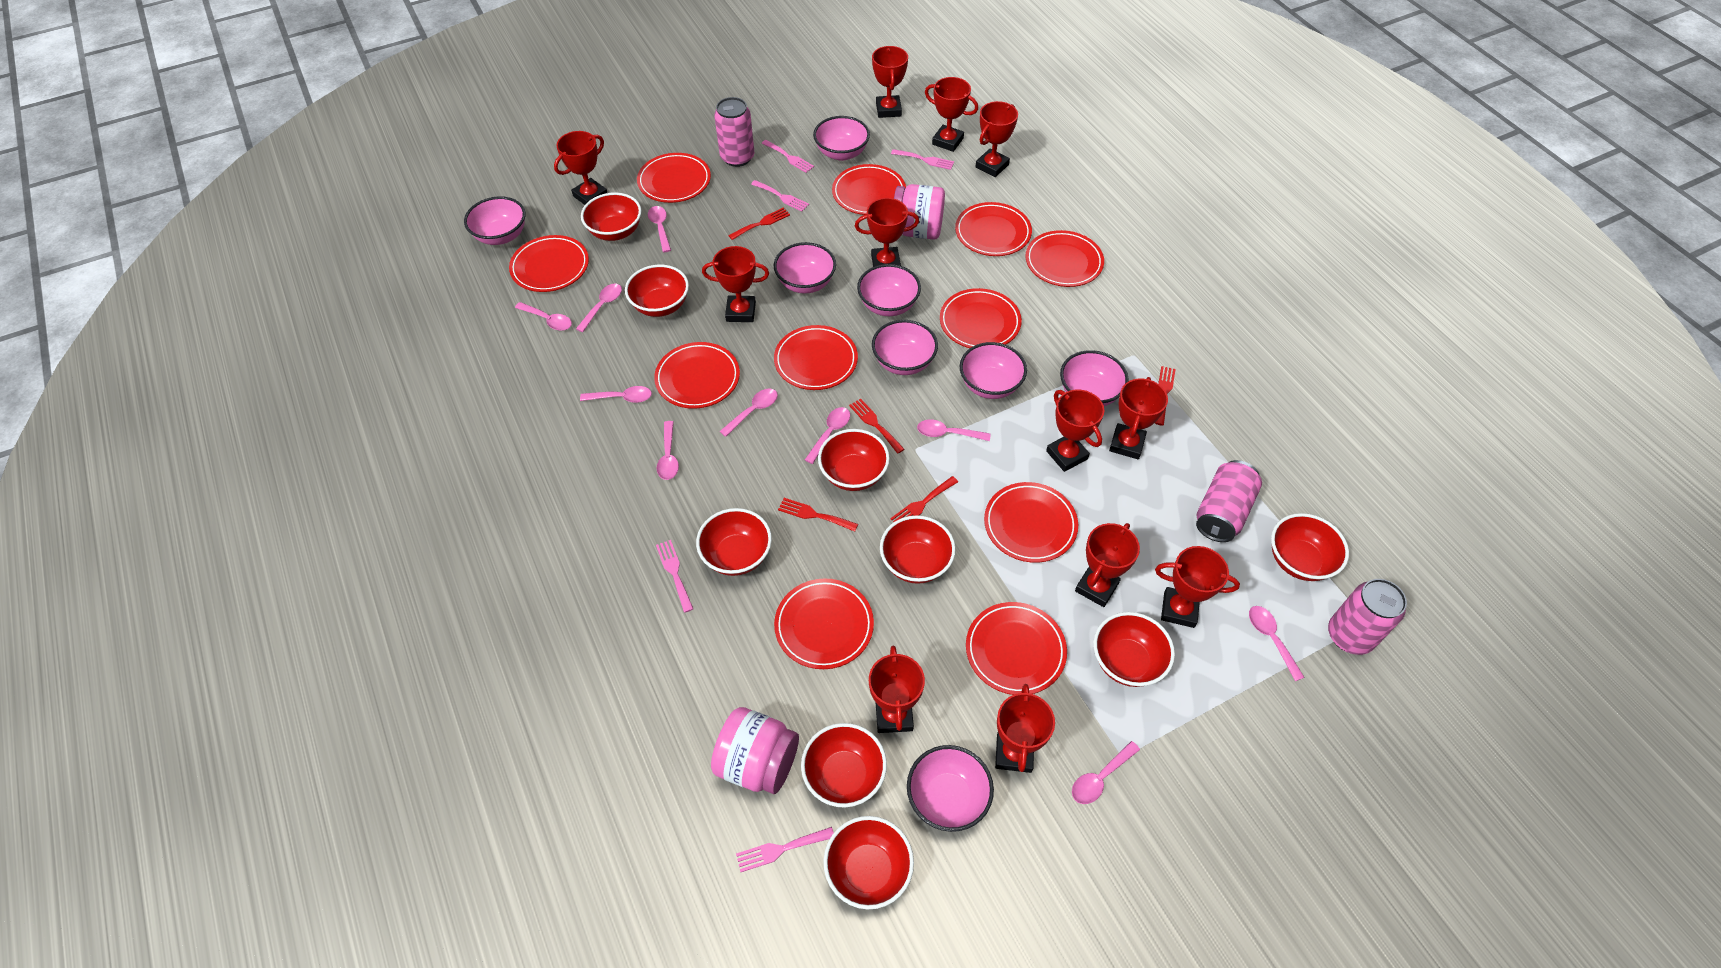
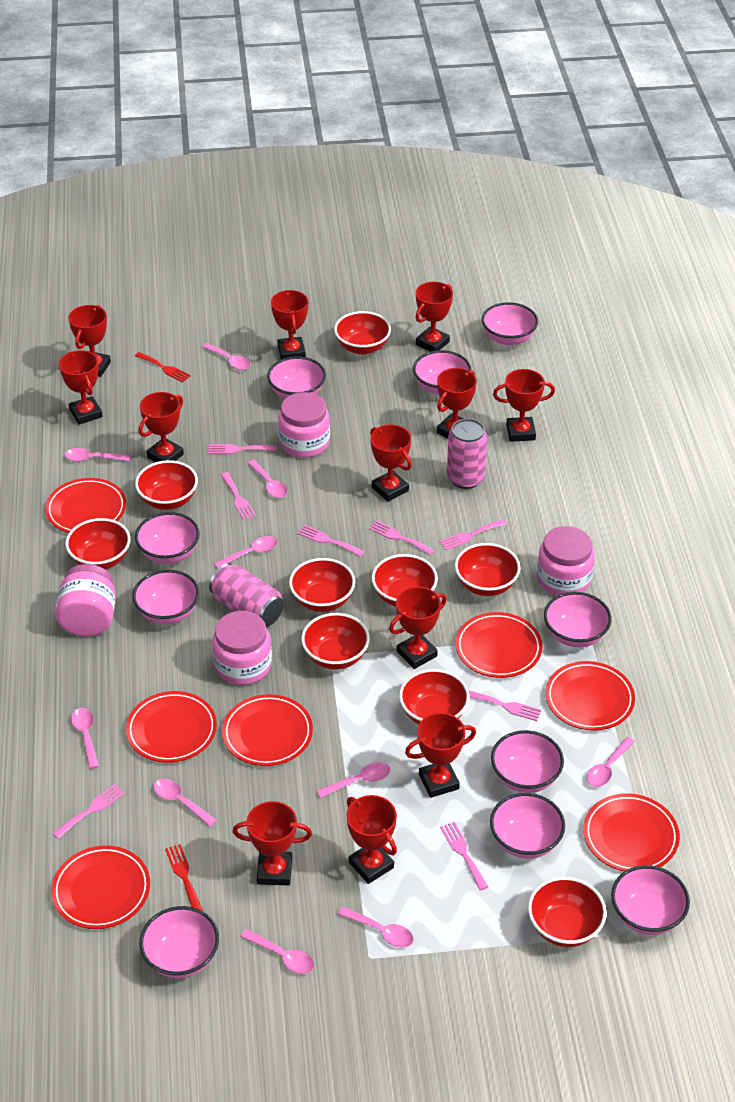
pink bowl: [464,196,525,245] [774,242,836,293] [813,116,870,161] [857,264,921,316] [872,320,938,375] [907,745,994,832] [960,342,1027,399] [1060,350,1129,406] = 8 -> [132,570,199,624] [135,512,200,564] [139,906,219,978] [267,356,326,399] [413,350,471,395] [481,302,538,346] [490,793,565,859] [491,730,564,793] [544,592,612,647] [611,865,690,935] = 10
pink can: [714,97,754,167] [1196,460,1262,542] [1328,579,1407,655] = 3 -> [209,563,284,627] [447,419,487,489] = 2
pink fork: [656,540,693,613] [736,827,834,872] [751,180,809,212] [762,140,814,173] [891,149,954,170] = 5 -> [52,784,125,839] [208,444,277,454] [221,472,256,520] [297,525,365,556] [369,520,435,555] [439,519,507,550] [440,822,488,890] [469,691,541,721] = 8
pink jar: [711,707,799,794] [894,184,945,240] = 2 -> [55,564,116,636] [212,611,272,685] [278,392,330,458] [537,526,595,596] = 4
red fork: [728,208,790,240] [778,498,858,532] [849,399,904,454] [890,476,958,522] [1155,366,1176,426] = 5 -> [135,352,191,382] [165,844,203,911] = 2
red plate: [509,235,589,292] [637,153,711,203] [654,342,740,409] [774,325,858,390] [774,578,874,669] [832,164,906,215] [940,288,1022,348] [955,202,1032,256] [966,602,1067,695] [984,482,1078,563] [1025,230,1104,287] = 11 -> [45,478,126,533] [51,845,150,929] [126,691,217,763] [222,694,313,766] [455,612,542,678] [545,661,635,731] [583,793,680,871] = 7

